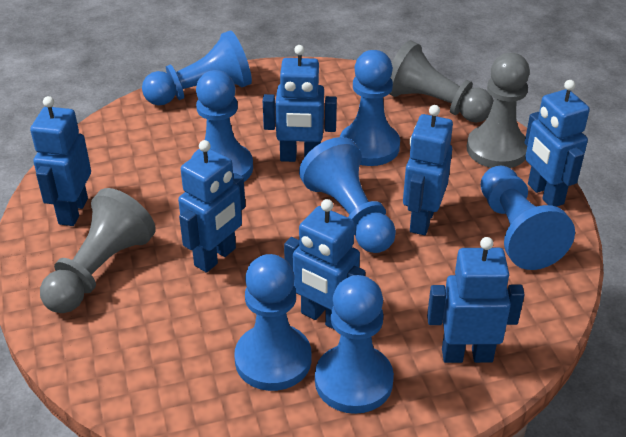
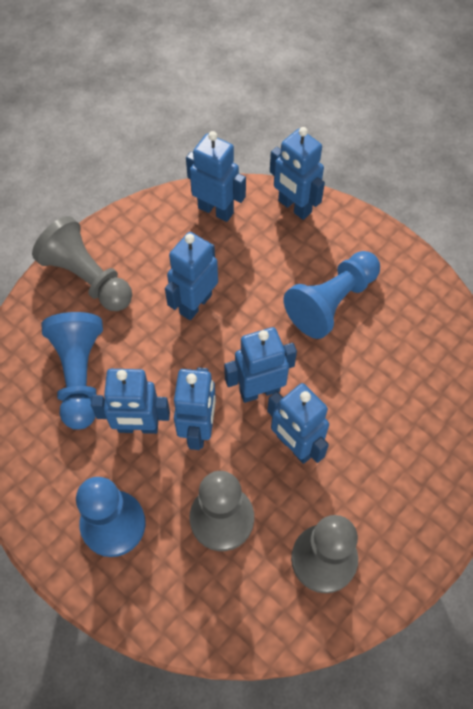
blue pawn: [142,30,252,106] [191,70,253,182] [234,254,311,391] [299,137,396,253] [315,275,394,414] [340,50,400,166] [481,166,575,270] = 7 -> [42,312,103,430] [76,477,146,557] [284,251,380,339] = 3

